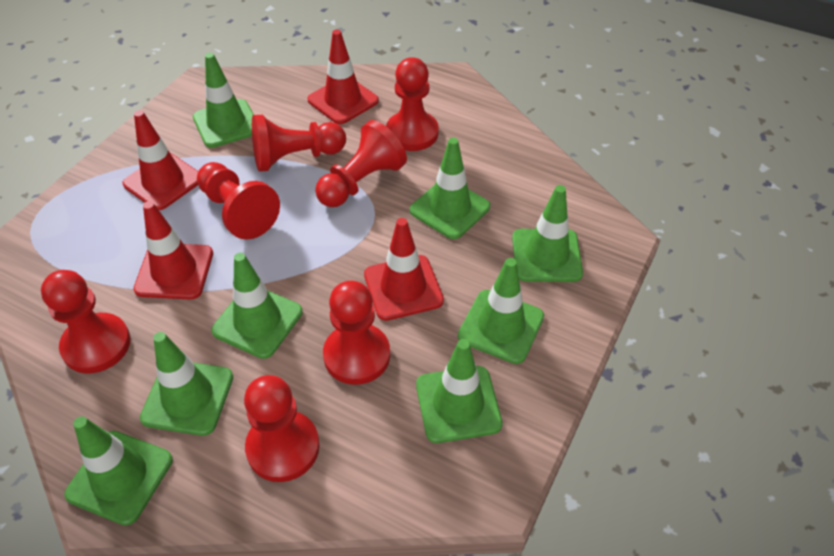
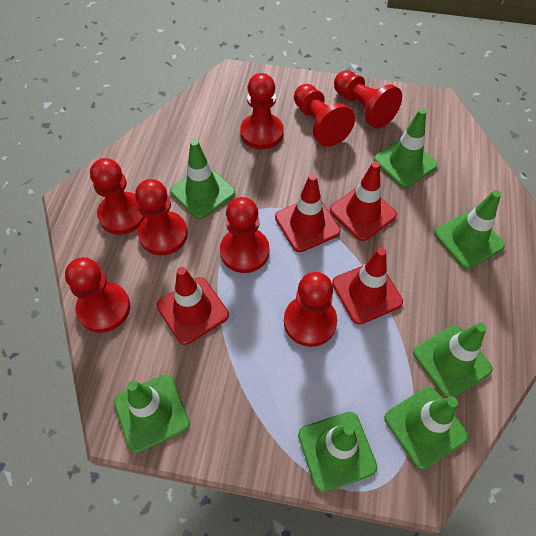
green traffic cone: [64,416,173,526] [140,332,233,436] [193,53,254,148] [211,253,303,359] [410,138,490,239] [416,339,503,443] [458,258,544,364] [512,185,583,282] = 8 -> [114,374,190,453] [170,140,235,219] [298,412,377,492] [374,108,438,188] [385,387,468,469] [413,323,493,398] [434,190,505,269] = 7
red pawn: [41,270,130,373] [197,162,280,240] [244,375,320,482] [252,115,346,172] [315,120,407,207] [323,281,390,385] [386,57,439,151] = 7 -> [65,257,130,333] [90,158,146,235] [135,179,188,255] [220,197,269,273] [240,73,284,149] [284,272,337,347] [294,84,355,147] [334,70,402,129] = 8

